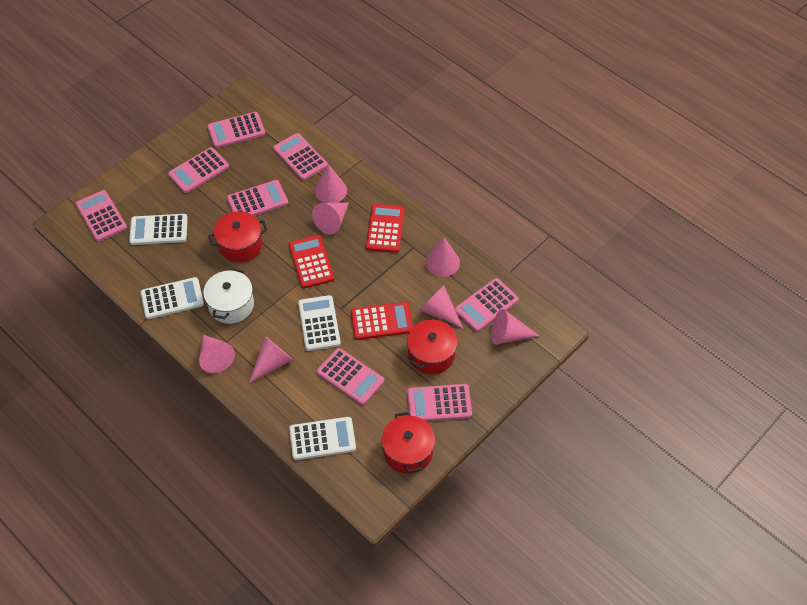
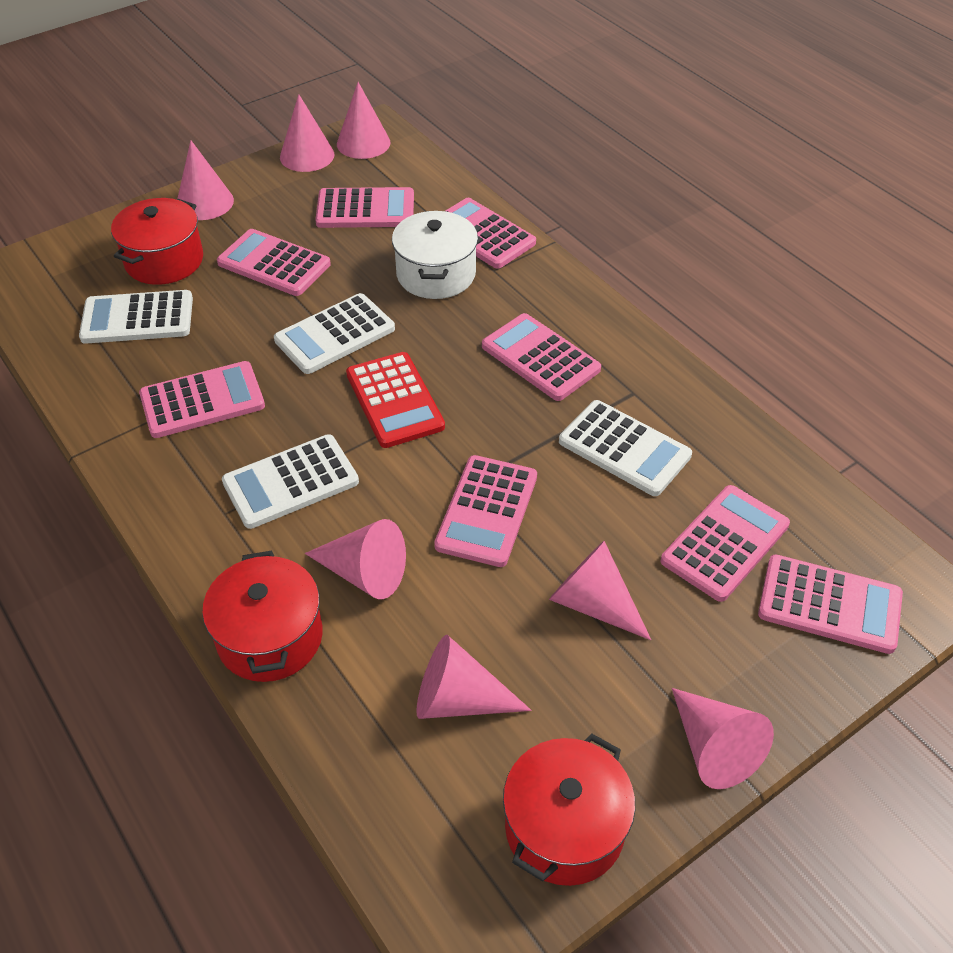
red calculator: [289,235,334,288] [351,302,413,340] [366,204,405,253] = 3 -> [346,352,445,448] = 1

